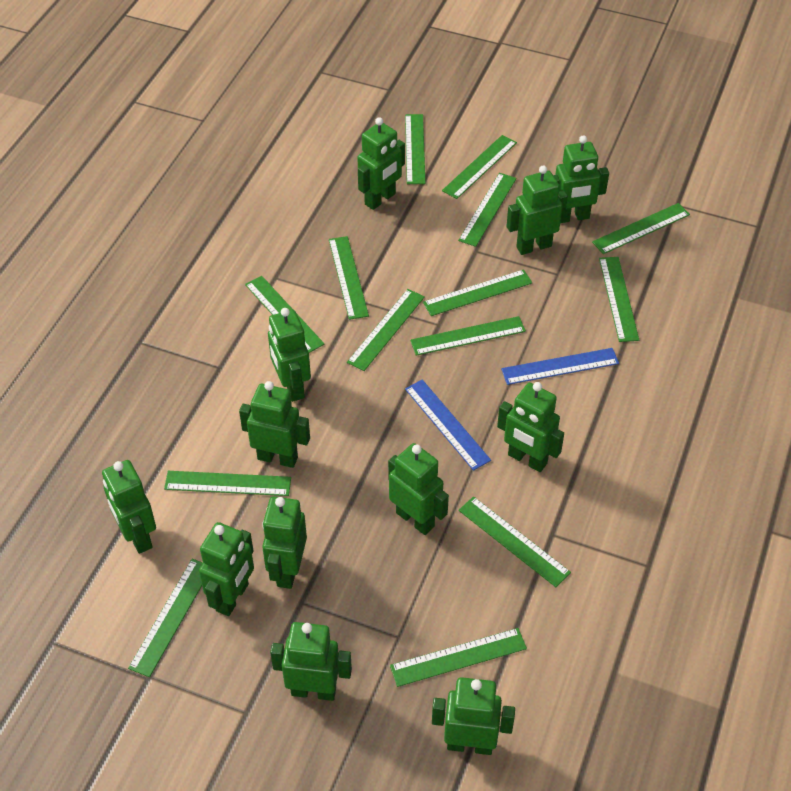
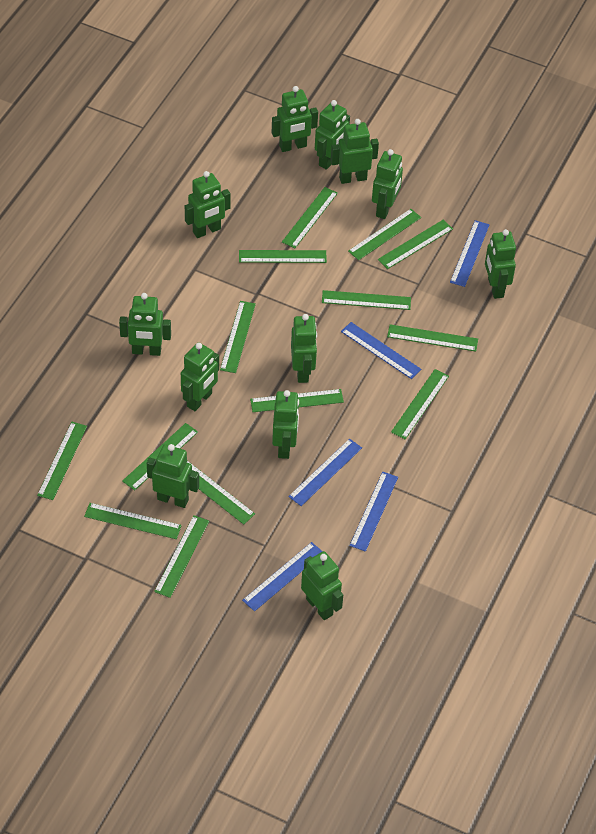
blue ruler: [405,380,491,471] [501,348,619,385] = 2 -> [242,542,323,612] [288,439,362,506] [341,322,421,379] [350,472,398,552] [450,220,490,287] = 5

